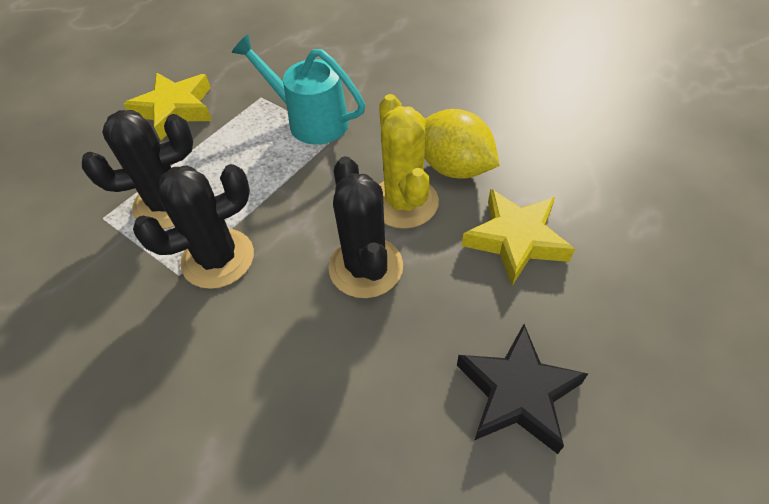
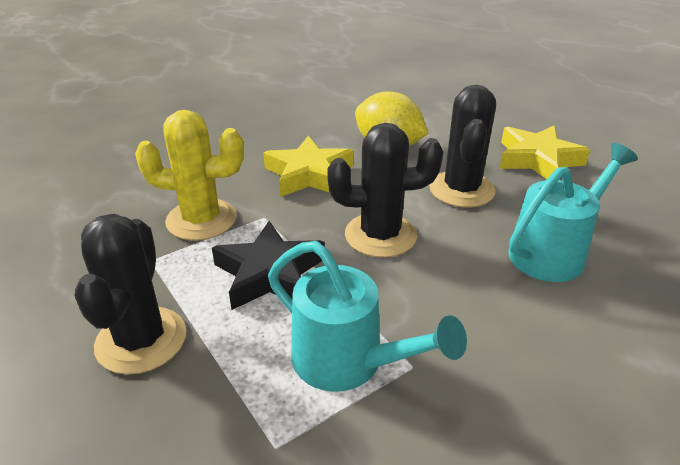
turquoise watering can: [232,35,365,145] = 1 -> [268,241,467,392] [508,143,638,282] = 2

